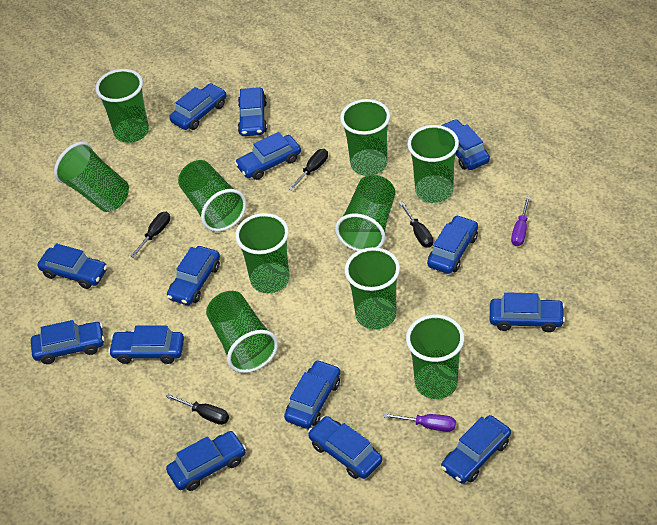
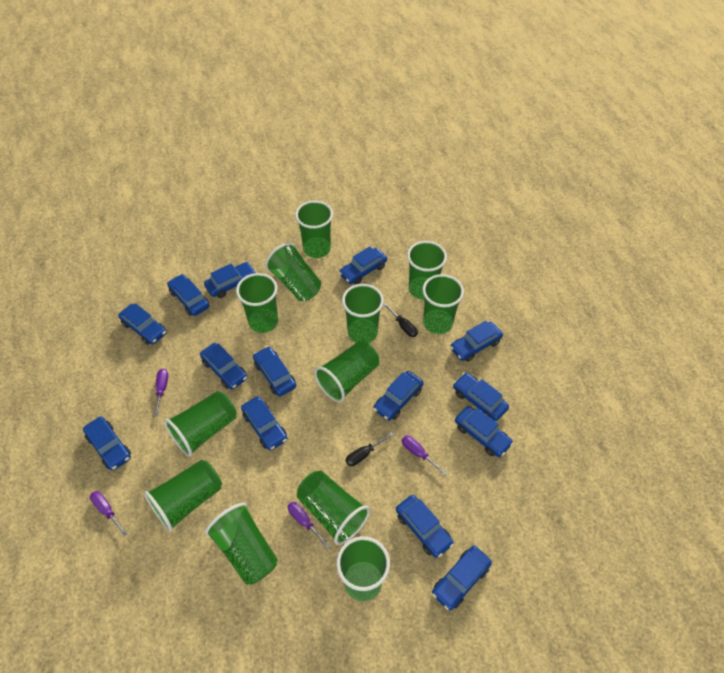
black screwdriver: [130,212,170,258] [166,394,229,425] [289,149,328,190] [399,202,433,248] = 4 -> [346,432,393,466] [383,303,418,337] = 2
green cup: [54,142,129,212] [96,69,149,143] [178,160,247,232] [206,291,278,373] [235,213,290,293] [335,175,395,251] [340,99,390,176] [345,247,400,330] [406,314,464,399] [407,125,459,203] = 10 -> [144,460,222,532] [164,391,237,457] [205,503,278,585] [236,273,278,333] [265,243,321,301] [295,201,333,258] [297,471,370,545] [314,341,379,402] [336,536,390,601] [342,284,384,343] [407,241,447,300] [422,274,464,334] = 12
purple screwdriver: [384,413,456,432] [511,197,530,246] = 2 -> [90,491,128,536] [154,369,168,417] [288,502,330,549] [402,435,447,475] = 4

